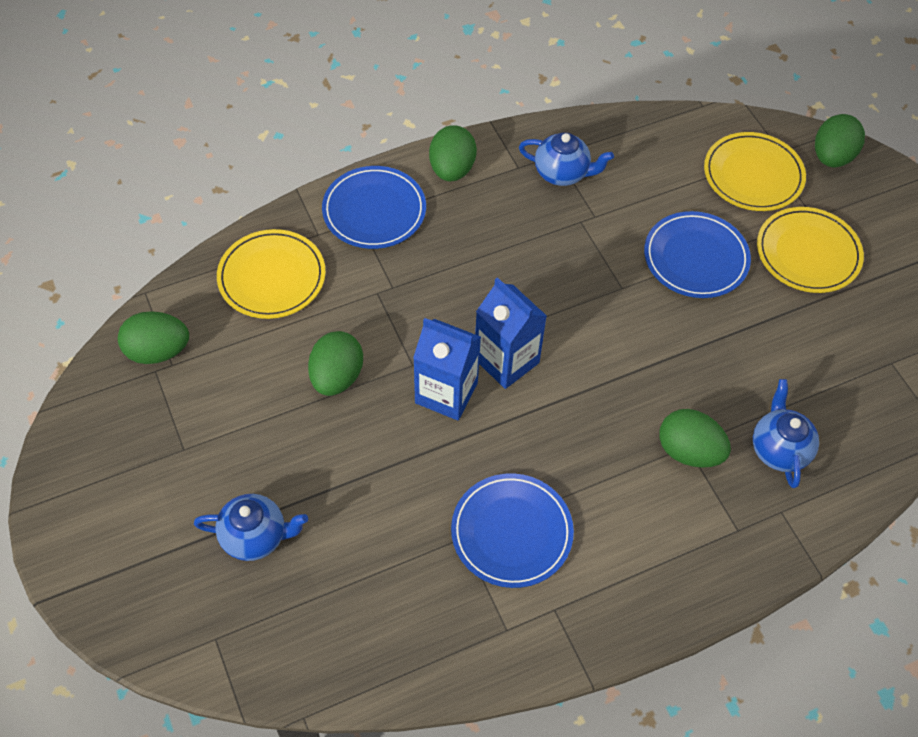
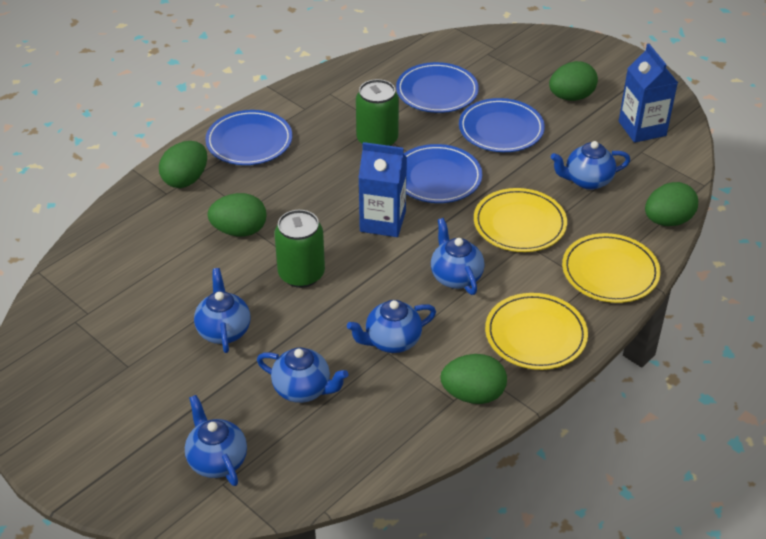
blue plate: [322,166,426,249] [451,473,574,588] [644,211,751,298] = 3 -> [205,110,292,165] [396,62,479,113] [404,144,482,203] [459,98,545,152] = 4
blue teapot: [194,494,308,561] [519,132,614,186] [753,379,819,488] = 3 -> [185,395,247,486] [194,268,250,353] [257,347,348,403] [347,300,436,353] [431,218,484,295] [551,141,630,190] = 6
green can: none = 0 -> [274,210,325,288] [356,79,399,146] = 2

